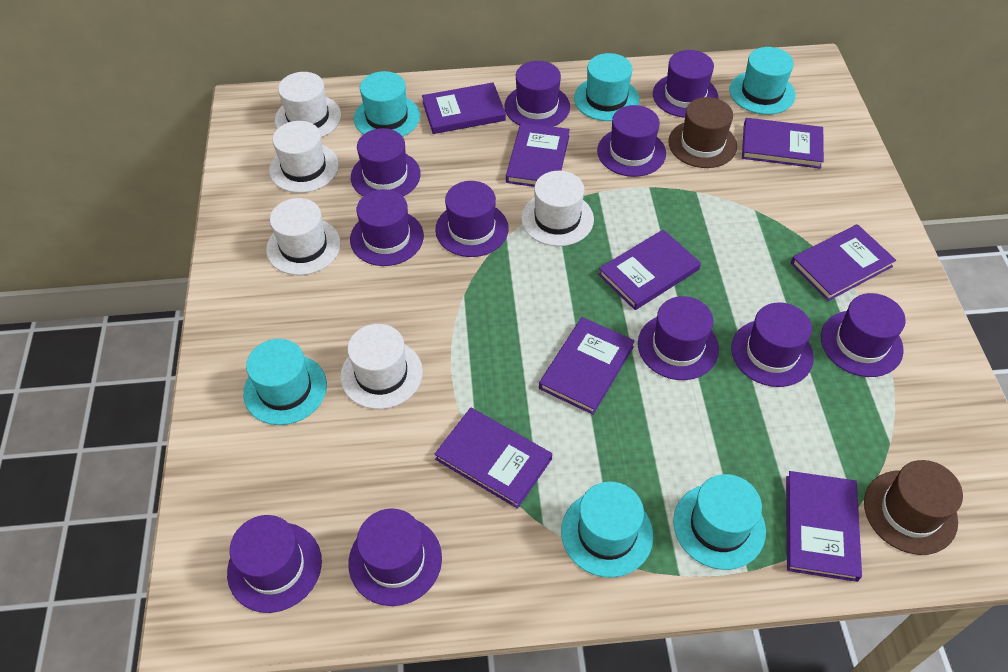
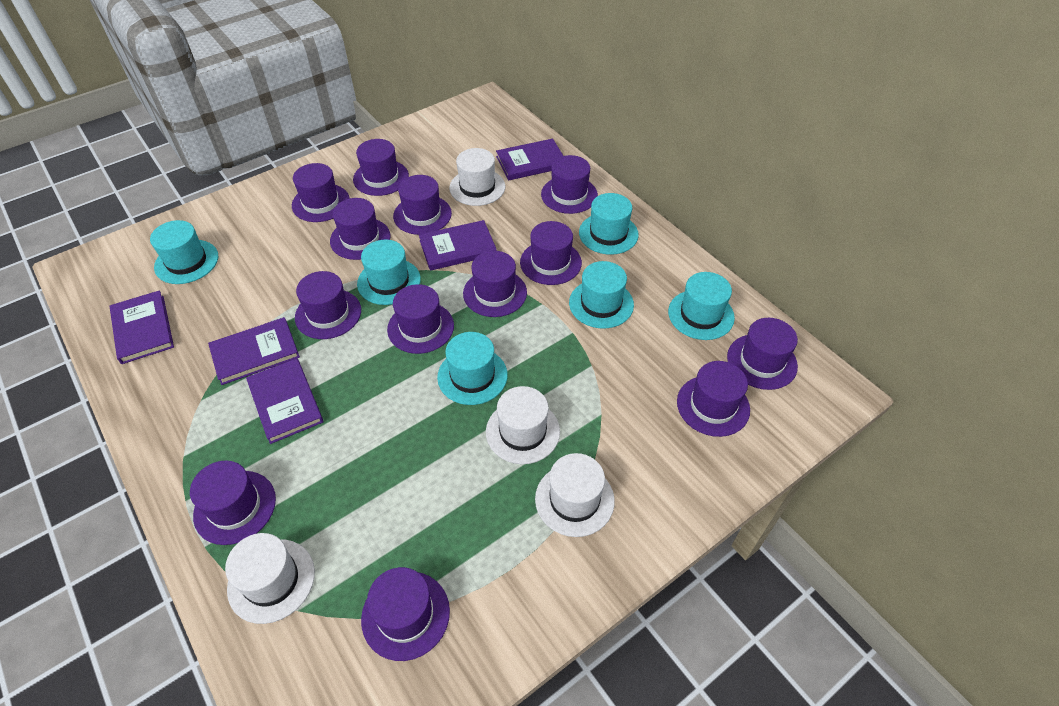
brown hat: [668,97,737,168] [864,460,963,555] = 2 -> none = 0
purple book: [422,82,506,134] [434,408,552,509] [506,123,570,187] [539,317,635,415] [598,230,701,310] [742,118,824,169] [786,471,862,582] [791,224,896,301] = 8 -> [110,290,174,364] [208,317,300,385] [246,358,323,444] [419,220,497,271] [496,139,563,180] = 5
purple hat: [227,515,322,613] [348,508,442,606] [350,189,424,266] [351,128,421,197] [435,181,509,257] [504,61,570,127] [597,105,666,177] [638,296,719,380] [653,50,718,118] [731,302,814,387] [821,293,906,377] = 11 -> [190,461,276,545] [292,163,350,222] [295,271,361,339] [330,198,390,260] [353,139,409,196] [361,567,450,661] [387,284,454,354] [393,175,452,235] [463,251,527,317] [520,221,582,285] [541,155,598,214] [677,361,750,437] [727,318,798,390] = 13
white hat: [266,198,341,275] [269,121,339,193] [275,72,341,137] [340,324,423,409] [521,171,594,246] = 5 -> [225,533,315,624] [449,148,505,206] [486,386,560,464] [535,453,615,537] = 4

